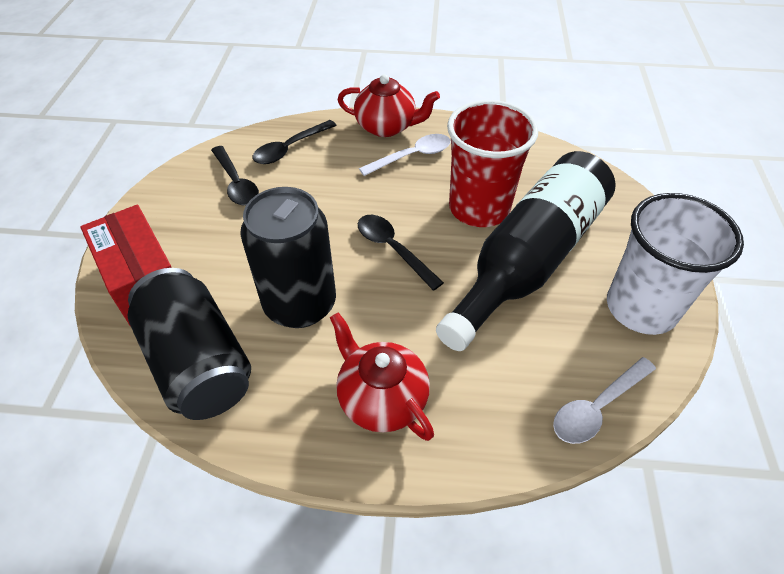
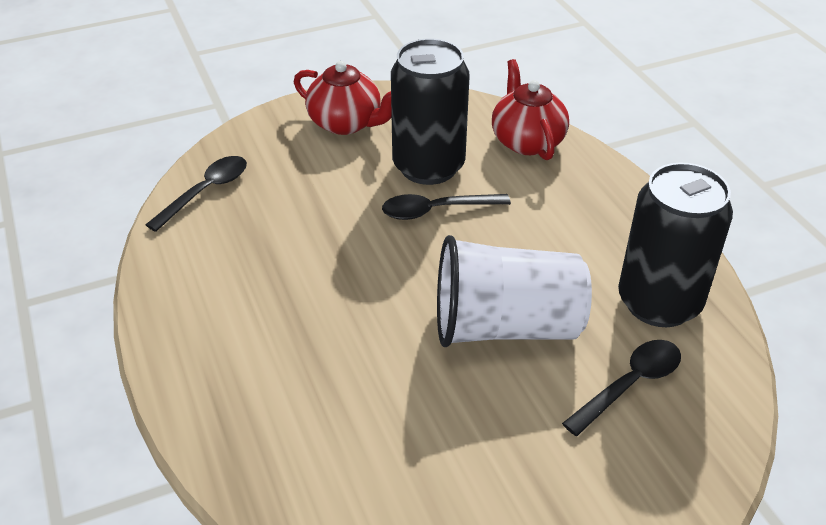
black bottle: [436,151,616,351] = 1 -> none = 0
red box: [80,205,172,325] = 1 -> none = 0
red cup: [447,100,538,227] = 1 -> none = 0
white spoon: [359,134,451,176] [553,357,656,444] = 2 -> none = 0

